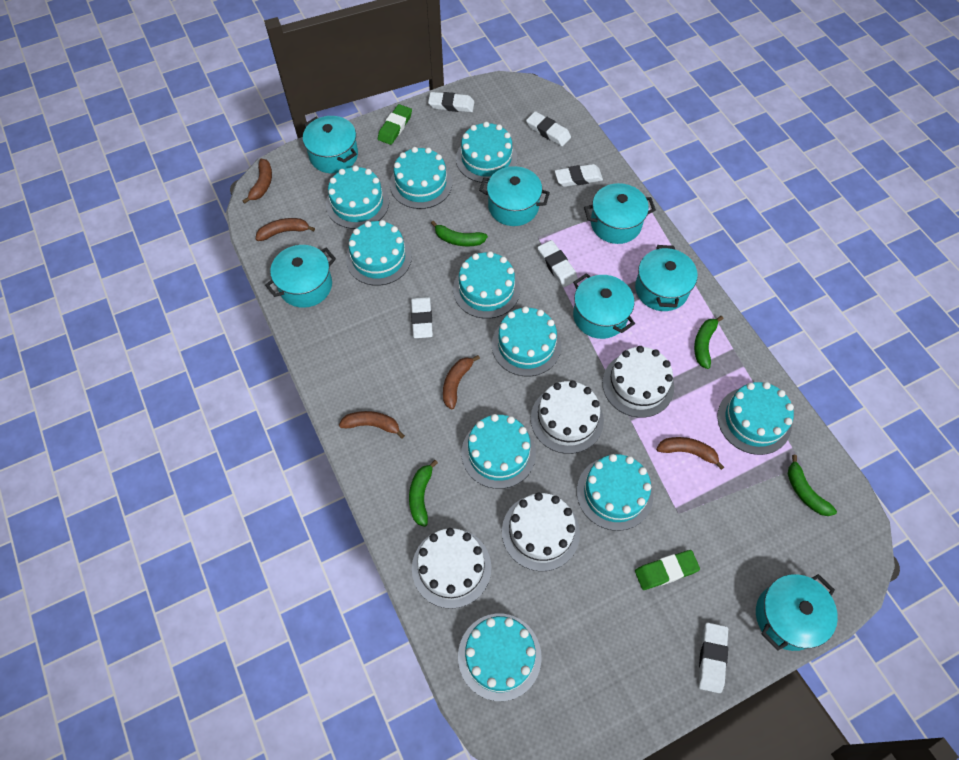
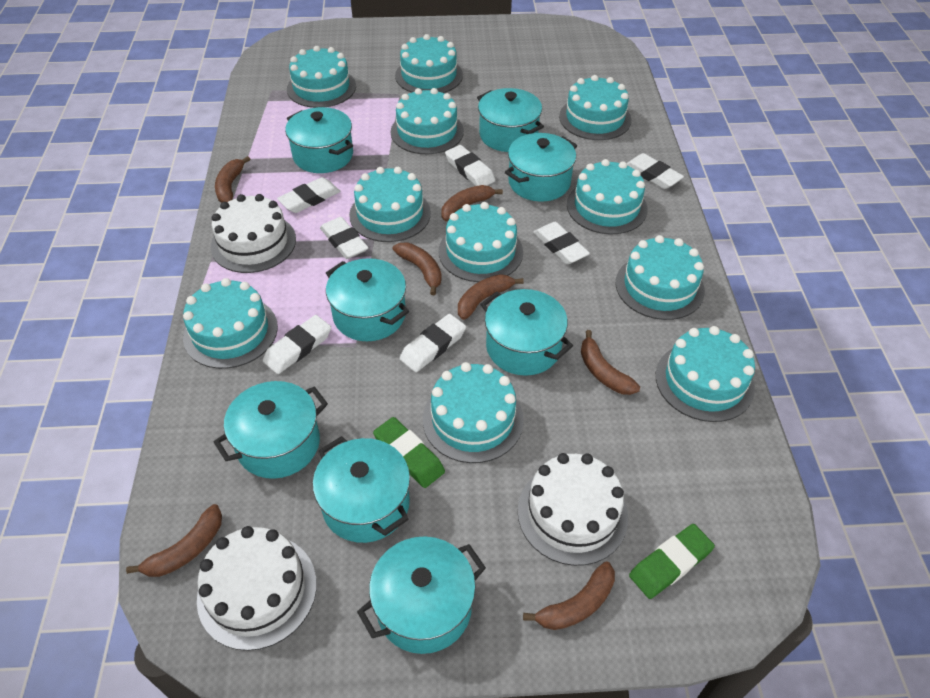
brown banana: [242,159,272,204] [256,218,315,241] [339,411,405,439] [443,355,480,409] [656,437,724,470] = 5 -> [126,504,222,577] [215,156,250,203] [393,243,442,295] [441,185,503,221] [458,274,524,320] [523,561,615,630] [581,330,640,395] = 7
green banana: [409,460,438,527] [431,221,488,246] [694,316,723,369] [788,455,837,516] = 4 -> none = 0
turquoise cake: [326,165,389,229] [346,220,412,286] [390,147,452,209] [453,251,520,319] [456,122,517,183] [458,614,542,701] [461,414,536,489] [492,306,561,376] [577,454,653,531] [717,382,794,455] = 10 -> [183,278,278,369] [287,46,356,108] [349,167,431,242] [391,88,464,154] [395,34,463,93] [423,362,524,463] [439,202,523,282] [559,75,631,140] [567,159,647,234] [615,235,705,320] [656,326,755,422] = 11
turquoise pot: [265,245,336,308] [303,116,358,173] [479,166,550,226] [573,273,635,339] [584,183,656,244] [635,245,698,311] [756,574,838,651] = 7 -> [214,381,328,479] [285,107,353,173] [313,436,410,543] [326,258,409,341] [357,537,486,654] [477,88,544,152] [480,289,573,376] [505,133,577,202] = 8
white cake: [412,528,491,609] [502,493,580,571] [531,380,604,454] [602,346,674,418] = 4 -> [197,526,317,651] [211,194,296,273] [517,453,628,566] = 3
white eraser: [411,296,433,338] [428,92,474,112] [526,111,571,146] [538,240,578,287] [555,164,603,187] [698,623,728,693] = 6 -> [263,315,331,374] [277,177,340,213] [320,217,369,259] [399,314,466,372] [445,145,495,186] [533,222,590,264] [627,153,684,189] = 7

